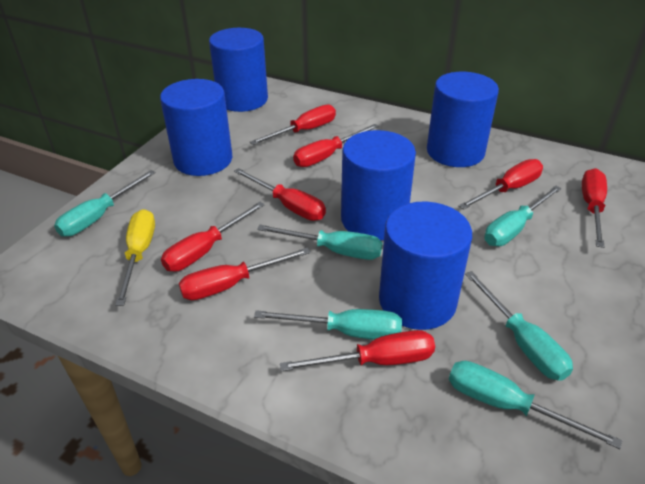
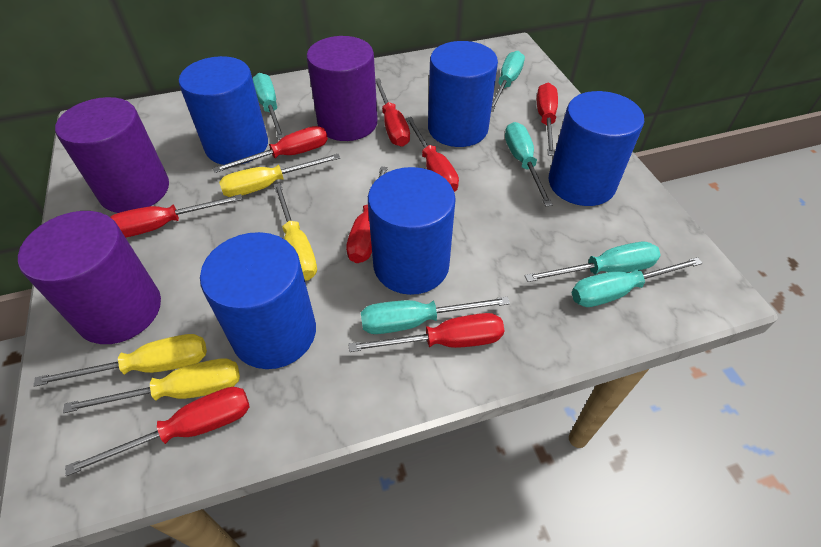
purple cylinder: none = 0 -> [18,211,161,344] [55,97,169,213] [306,36,378,141] = 3
yellow screwdriver: [115,209,155,306] = 1 -> [33,334,207,387] [63,358,240,413] [219,154,340,197] [273,183,317,280] = 4

